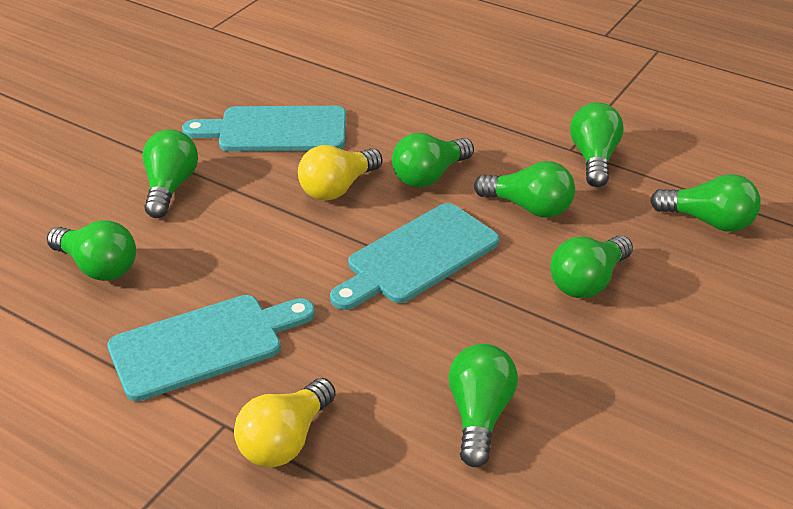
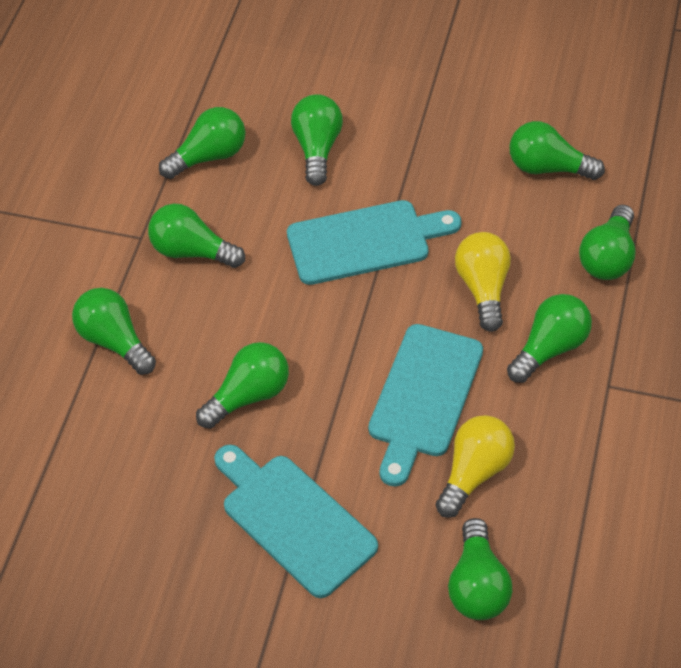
green light bulb: [47,220,136,281] [143,129,198,218] [392,133,474,188] [448,344,518,467] [474,161,575,218] [551,235,633,298] [570,102,624,187] [650,174,761,232] = 8 -> [72,288,156,375] [148,204,245,268] [159,107,245,179] [196,342,289,429] [291,94,343,186] [448,518,512,620] [507,294,592,383] [509,121,605,180] [579,205,635,280] = 9

